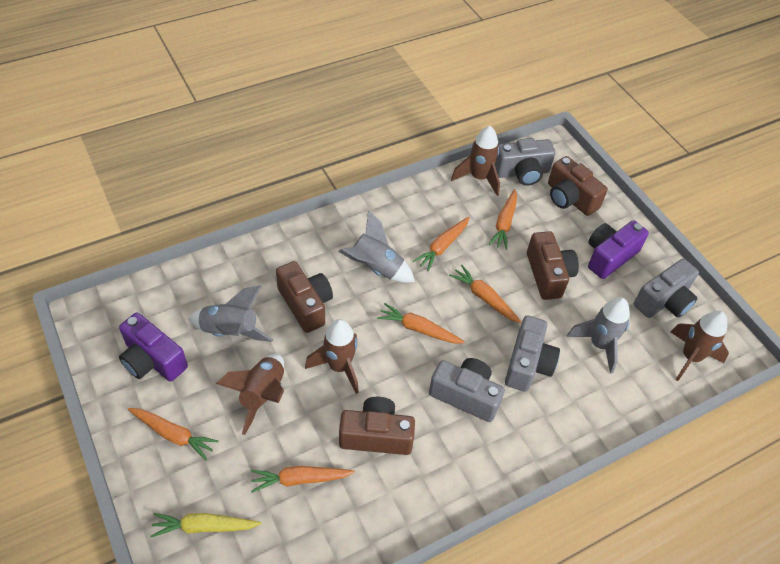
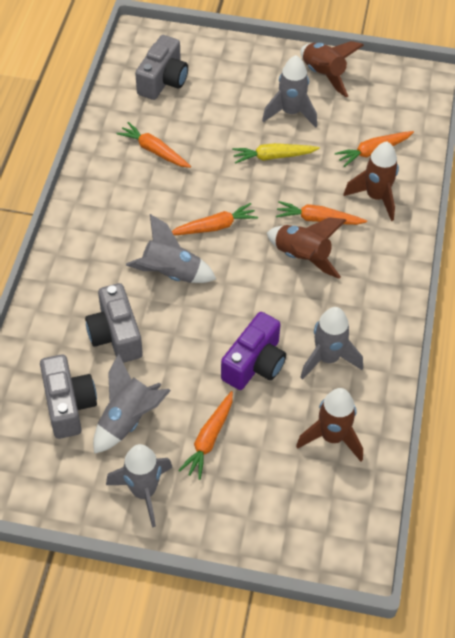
brown camera: [276,261,333,333] [339,397,415,455] [527,231,579,300] [548,156,608,216] = 4 -> none = 0
grey camera: [429,358,505,422] [495,138,555,186] [505,316,560,392] [634,259,699,318] = 4 -> [40,354,97,439] [85,283,143,363] [135,35,188,100] = 3
grey rocket: [189,286,273,342] [339,210,415,283] [567,297,630,374] = 3 -> [93,354,171,454] [106,444,173,528] [126,214,216,283] [262,55,317,128] [300,307,363,380] = 5
orange carrot: [128,408,219,460] [251,466,355,493] [377,303,465,343] [413,217,470,271] [449,265,521,323] [489,189,517,250] = 6 -> [116,122,191,168] [172,203,258,235] [178,391,233,480] [276,201,367,225] [335,131,414,167] = 5
purple camera: [119,313,188,382] [588,220,649,279] = 2 -> [221,312,286,390] = 1

